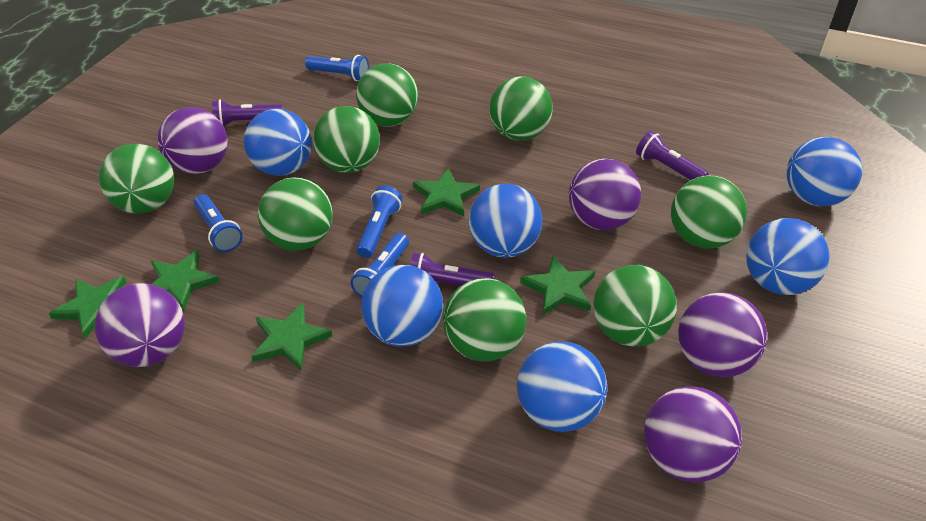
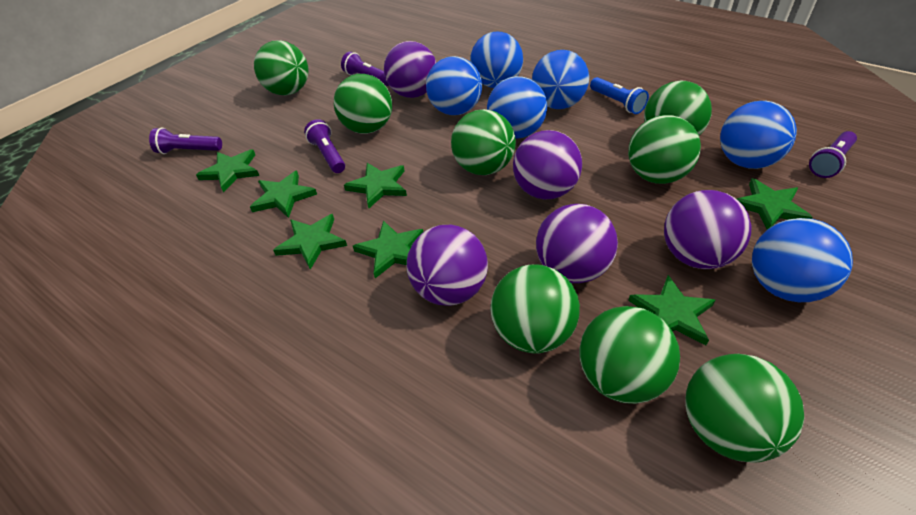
blue flashlight: [194,194,243,252] [305,55,369,81] [351,233,409,298] [356,186,403,258] = 4 -> [590,77,649,114] = 1
green star: [49,276,126,339] [151,250,220,311] [251,303,332,370] [413,168,480,216] [520,255,595,315] = 5 -> [196,149,259,192] [250,171,317,218] [273,214,347,270] [344,163,407,208] [353,220,423,278] [628,275,716,345] [737,178,813,229] = 7
purple flashlight: [212,99,283,126] [410,253,494,286] [636,131,709,180] = 3 -> [149,127,222,154] [304,119,345,173] [341,52,389,86] [809,131,857,178] = 4

